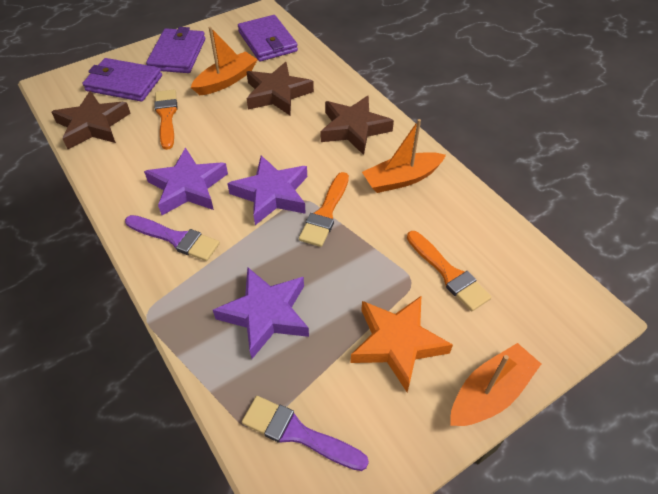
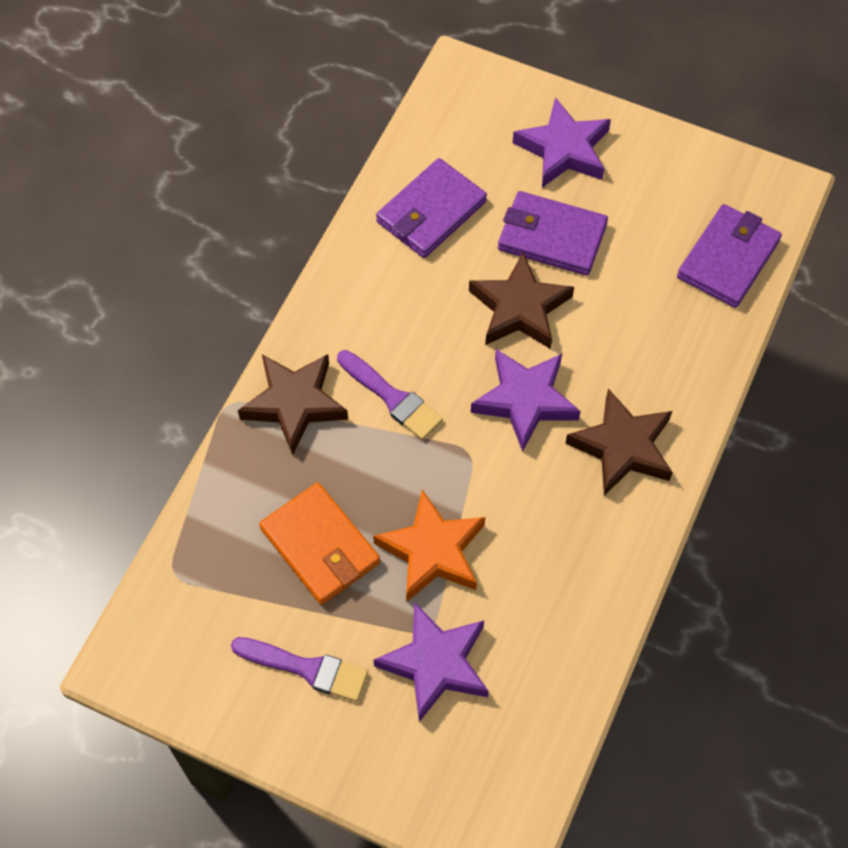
orange boat: [191,27,258,96] [362,119,446,193] [450,343,541,426] = 3 -> none = 0
orange brush: [154,90,178,150] [299,172,349,247] [407,231,492,311] = 3 -> none = 0
orange wallet: none = 0 -> [259,482,380,605] = 1

